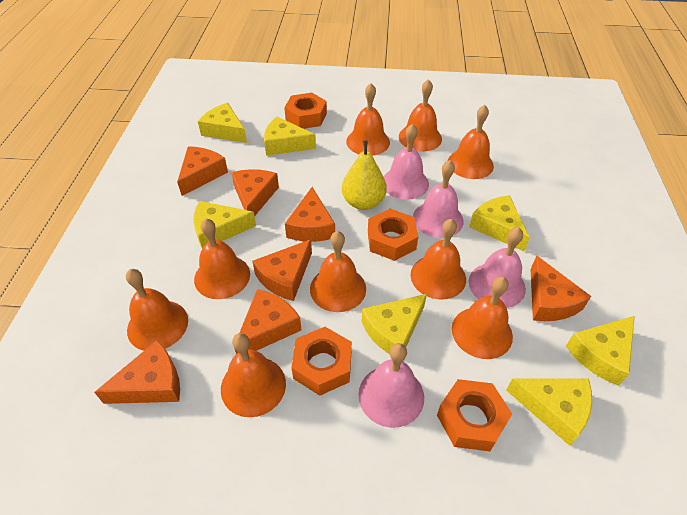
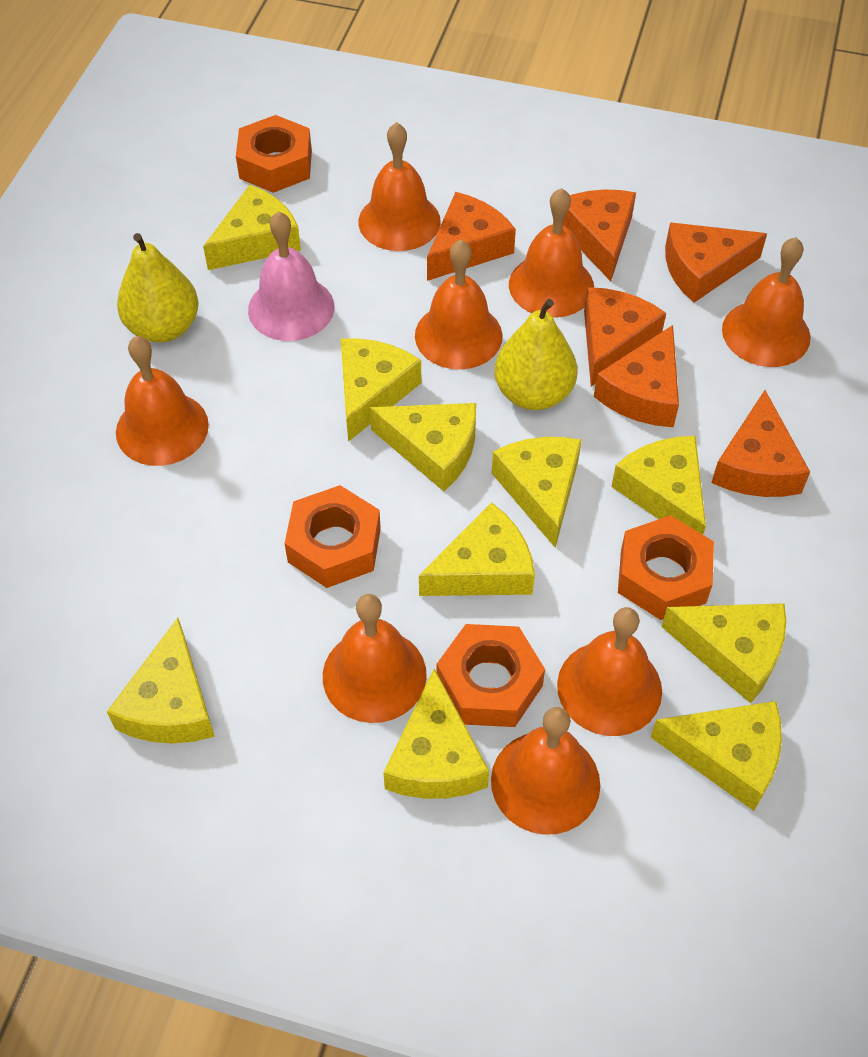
orange bell: [126,269,188,351] [194,219,250,299] [221,333,286,417] [310,231,366,312] [346,83,390,156] [399,79,442,152] [410,219,466,300] [448,105,494,179] [452,277,513,359] = 9 -> [116,336,209,466] [323,594,427,723] [358,122,441,251] [415,240,503,370] [491,707,600,835] [509,188,594,318] [557,607,662,736] [722,237,810,367] = 8
orange cheese: [94,340,180,404] [177,146,228,196] [231,169,279,216] [234,289,301,354] [252,239,312,301] [285,187,335,242] [531,256,591,321] = 7 -> [427,192,516,281] [563,190,636,281] [584,287,666,387] [594,325,679,427] [665,222,767,303] [711,390,810,497] = 6
pink bell: [358,343,424,428] [383,124,429,200] [413,160,463,238] [469,227,526,308] = 4 -> [248,211,335,341] = 1
yellow cheese: [193,201,256,248] [198,103,247,143] [264,117,316,156] [362,294,427,354] [469,195,530,251] [506,378,592,446] [566,316,635,386] = 7 -> [107,618,215,744] [203,185,301,270] [341,338,421,442] [370,403,476,491] [383,669,489,799] [419,502,535,596] [492,437,582,548] [611,436,706,535] [651,701,782,811] [661,603,786,703] = 10
yellow pear: [342,140,387,210] = 1 -> [117,233,199,343] [494,299,577,410] = 2

